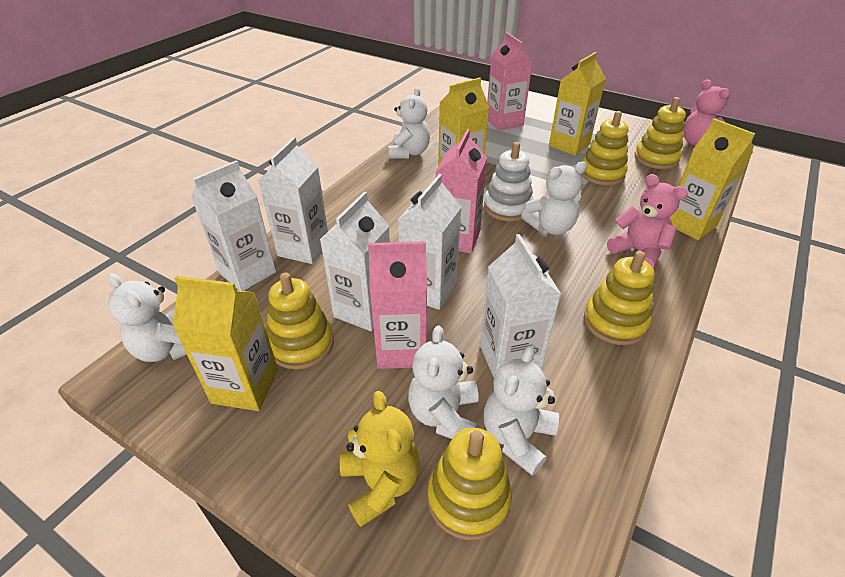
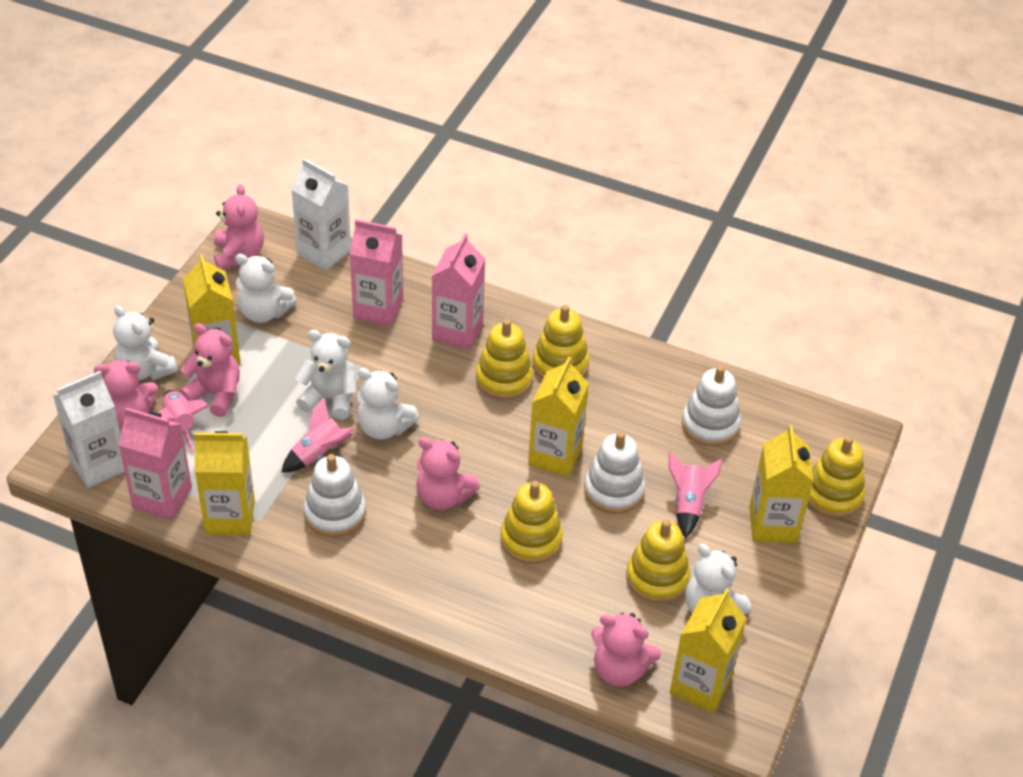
pink rocket: none = 0 -> [157,390,209,452] [281,398,354,473] [669,452,723,538] = 3
pink teddy bear: [607,174,688,268] [683,79,730,146] = 2 -> [94,360,158,429] [179,323,240,417] [214,184,264,269] [416,437,480,510] [591,613,661,687] = 5
white carton: [191,160,276,291] [259,137,328,264] [320,192,390,331] [398,174,461,310] [480,234,561,377] = 5 -> [53,371,124,488] [291,158,351,271] = 2
white stacking toy: [484,142,533,222] = 1 -> [304,454,366,537] [584,431,645,514] [682,366,741,447] = 3
yellow carton: [173,276,278,411] [438,77,489,167] [549,52,606,156] [670,118,756,240] = 4 -> [183,254,241,365] [194,431,255,535] [528,357,589,477] [670,588,747,713] [749,425,814,543] = 5
yellow teddy bear: [340,391,420,527] = 1 -> none = 0

